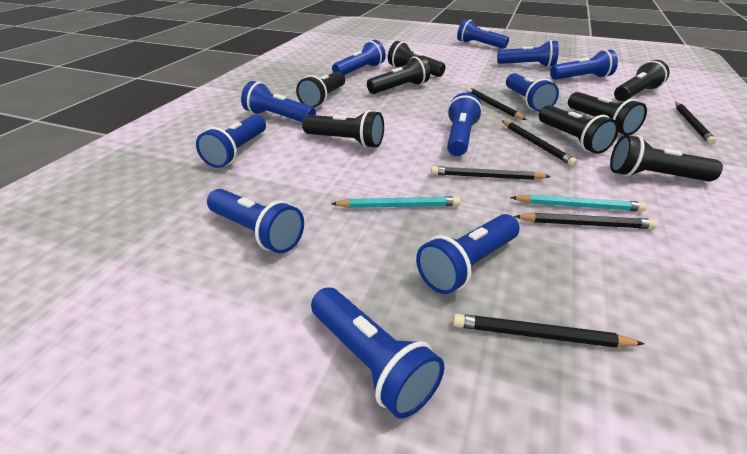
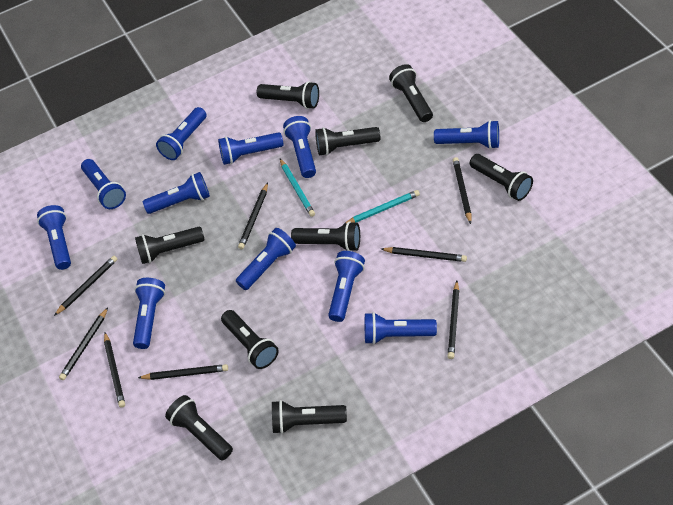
black flashlight: [296,71,345,108] [302,110,384,148] [367,56,430,94] [388,41,445,77] [539,105,619,154] [568,92,647,135] [610,135,723,181] [614,60,670,101] = 8 -> [135,227,205,264] [165,395,233,461] [221,310,279,369] [257,81,319,109] [272,400,347,434] [291,221,360,251] [315,127,380,156] [389,64,433,122] [470,154,533,201] = 9
black pencil: [431,166,551,180] [453,314,644,348] [466,87,526,120] [502,120,578,166] [514,213,658,229] [675,102,717,145] = 6 -> [54,256,118,316] [59,307,108,380] [104,332,125,408] [138,364,228,380] [238,183,268,249] [381,247,467,262] [447,281,459,359] [453,157,472,224] = 8

